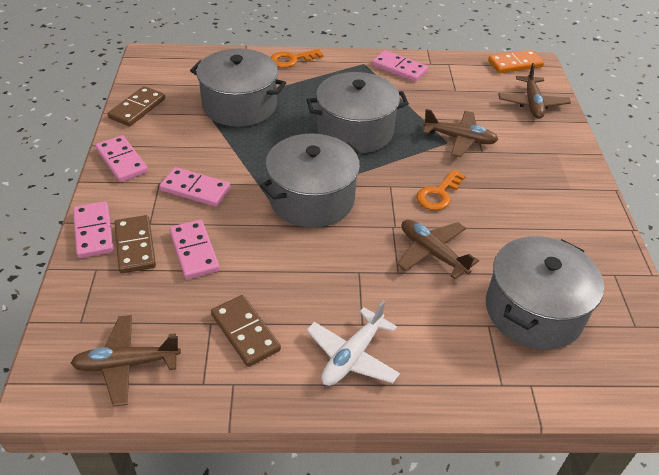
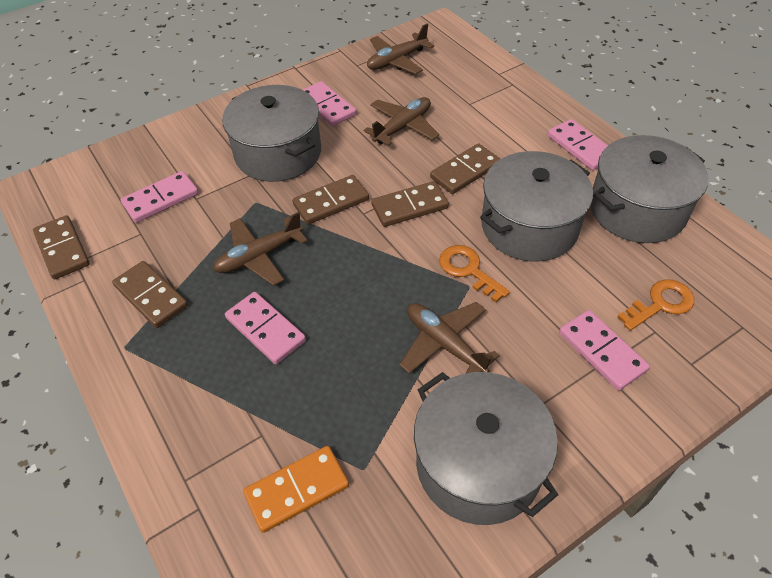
brown domino: [107,86,165,126] [114,215,156,273] [211,295,281,367] = 3 -> [33,215,90,279] [112,261,188,328] [292,175,369,225] [371,181,449,227] [430,143,500,194] = 5
white plane: [307,300,400,386] = 1 -> none = 0

